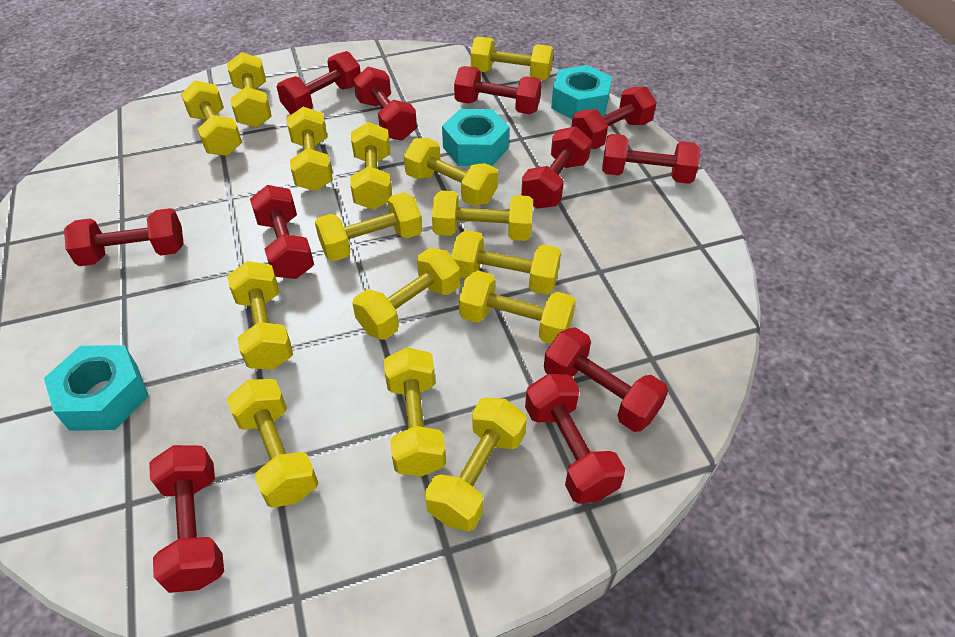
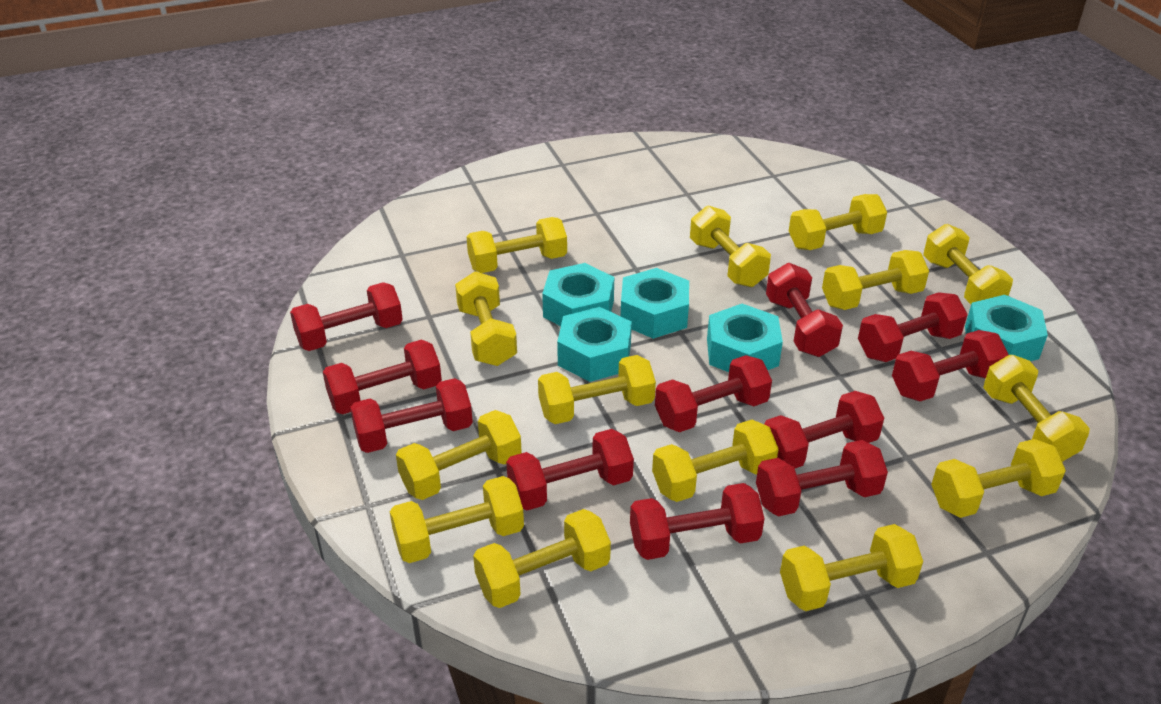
turquoise nut: [44,345,149,431] [442,109,510,166] [551,65,612,119] = 3 -> [542,263,614,326] [557,307,632,382] [621,268,689,339] [707,304,783,372] [965,295,1048,361] = 5
yellow dumbbell: [181,80,242,156] [227,52,272,128] [227,261,293,370] [227,379,318,508] [287,107,333,191] [315,192,422,261] [350,122,392,210] [352,248,460,340] [384,347,446,477] [404,138,498,206] [425,398,527,531] [432,191,533,241] [451,230,561,295] [459,270,576,344] [471,36,554,80] = 15 -> [390,476,524,563] [396,410,522,500] [455,271,517,366] [467,217,567,273] [473,509,611,608] [538,355,656,424] [652,420,779,502] [690,206,771,287] [780,524,923,611] [789,194,887,250] [822,250,929,310] [923,224,1013,304] [931,439,1066,518] [983,355,1090,462] = 14

